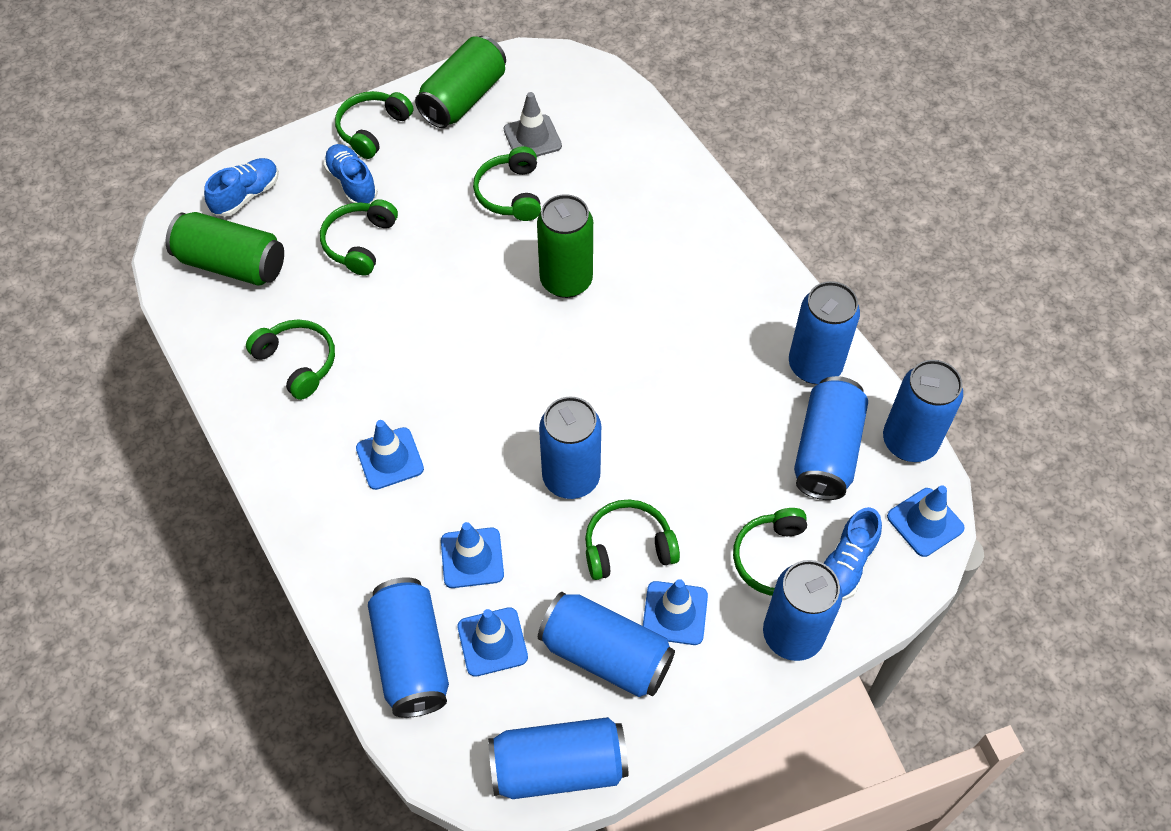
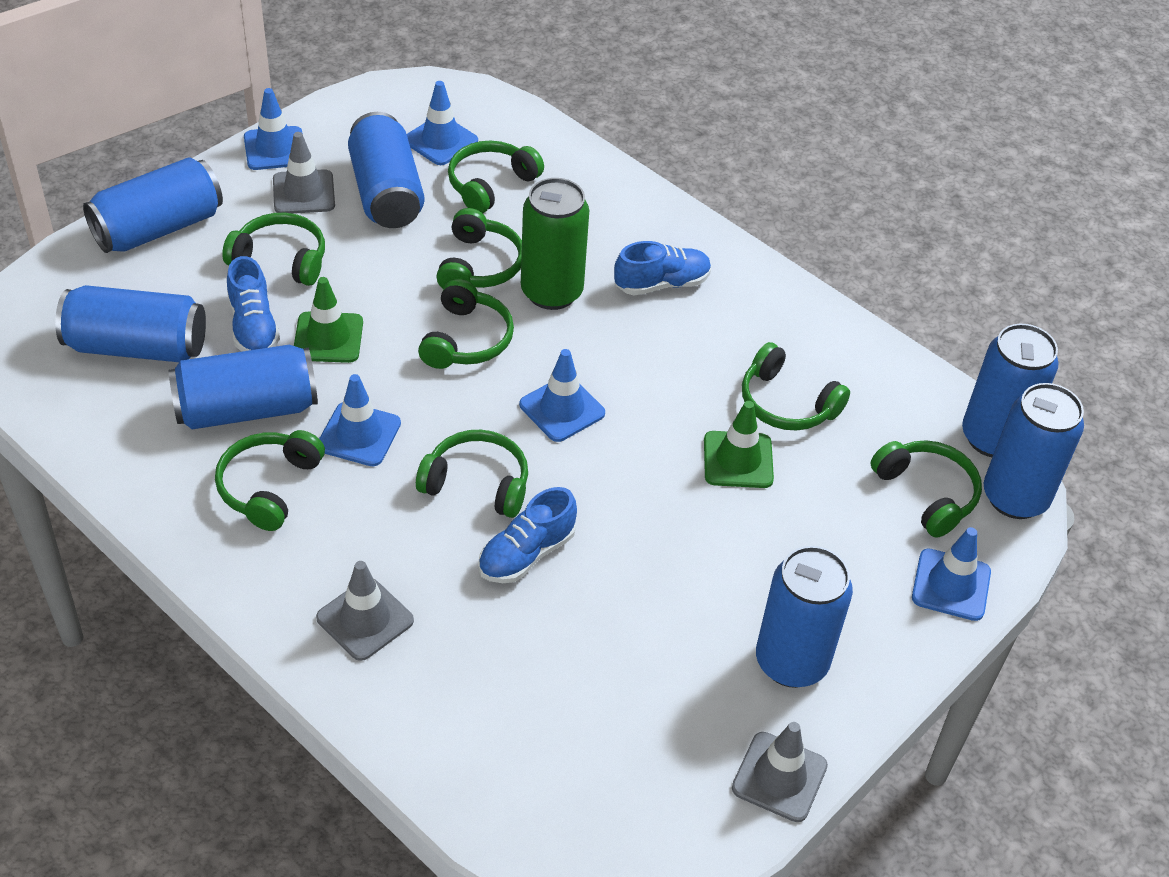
blue can: [368,577,449,718] [488,717,628,799] [538,592,675,697] [539,397,601,499] [763,560,842,661] [789,281,860,384] [794,376,868,500] [883,360,963,462] = 8 -> [55,285,206,362] [83,157,223,253] [168,345,318,429] [348,112,424,228] [756,546,853,688] [962,324,1059,457] [984,383,1084,519] = 7
green can: [166,212,284,286] [415,36,506,128] [537,194,593,298] = 3 -> [521,178,589,310] = 1
green headphones: [246,319,335,400] [320,199,398,276] [335,91,413,159] [473,146,541,221] [585,499,680,580] [733,508,807,596] = 6 -> [215,430,325,531] [222,213,325,286] [416,430,528,518] [418,279,514,369] [436,208,522,289] [448,141,544,213] [742,342,850,431] [870,440,982,538] = 8
green traffic cone: none = 0 -> [294,277,363,363] [704,401,774,488] = 2
grey traffic cone: [504,92,562,157] = 1 -> [273,132,335,214] [316,561,414,661] [732,722,828,822] = 3

